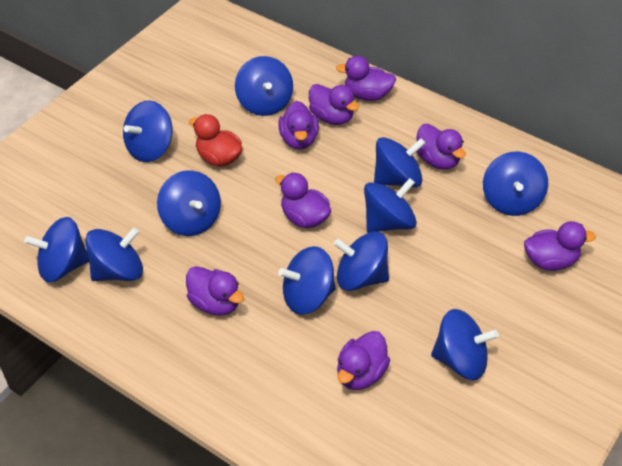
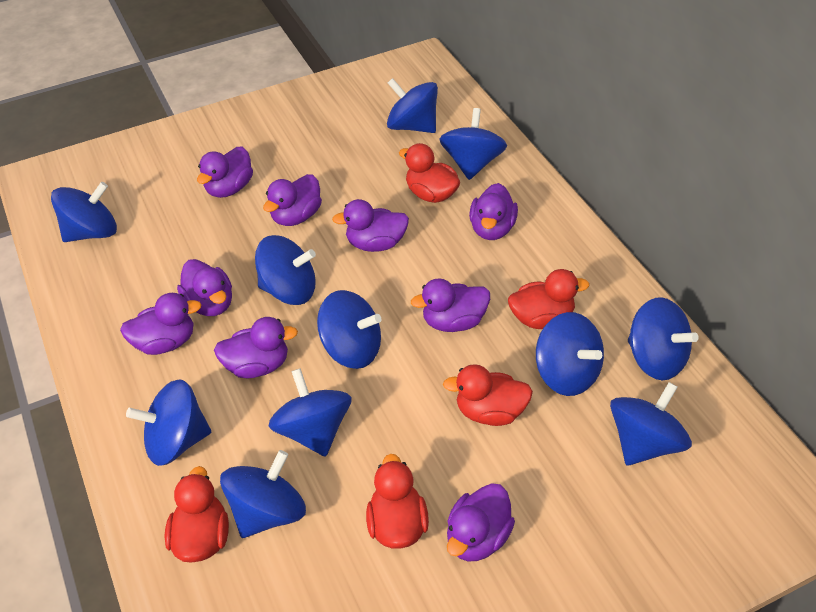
purple duck: [186,266,244,316] [275,173,331,228] [278,101,319,150] [309,84,359,125] [336,56,396,101] [337,331,390,390] [416,124,466,169] [524,221,596,271] = 8 -> [120,293,202,355] [177,259,232,316] [197,146,253,198] [214,317,298,378] [263,174,322,226] [332,199,409,252] [411,278,490,332] [447,483,515,562] [469,183,518,240] = 9
red duck: [189,114,243,167] = 1 -> [164,466,229,563] [366,454,429,549] [399,143,460,203] [443,364,533,426] [508,269,589,329] = 5

